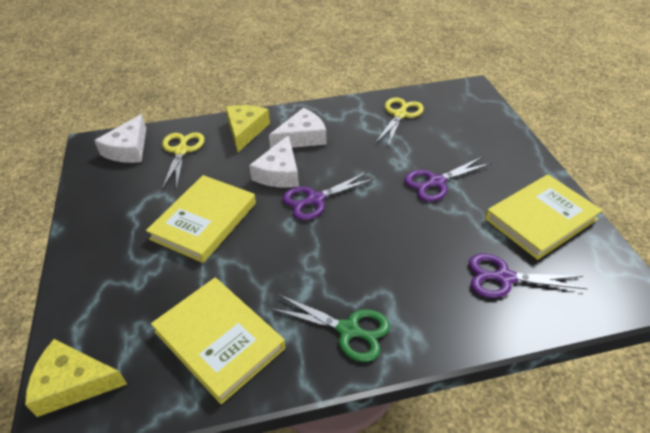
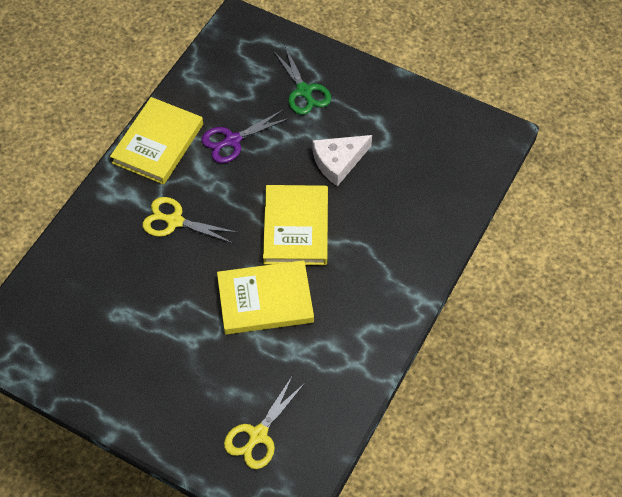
purple scissors: [282,172,375,220] [404,157,491,202] [469,254,587,298] = 3 -> [202,110,290,163] = 1
white cheese: [94,114,146,163] [249,135,299,188] [269,108,327,149] = 3 -> [313,135,372,186] = 1
yellow cheese: [25,339,127,417] [225,105,270,152] = 2 -> none = 0

